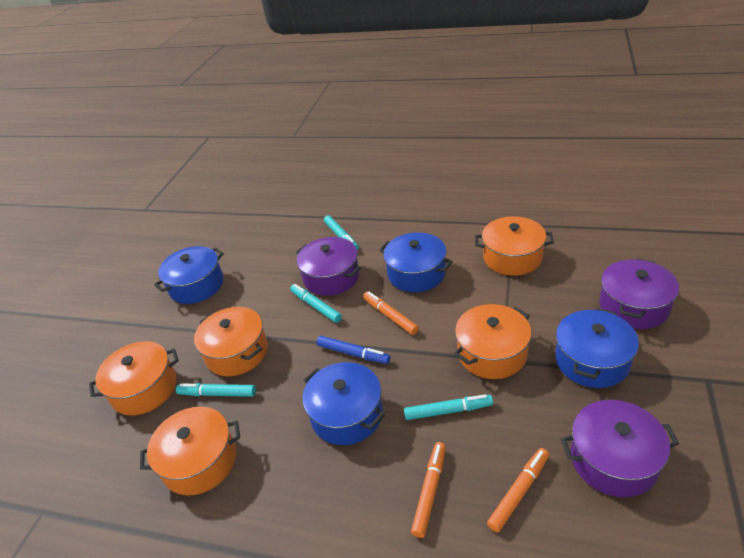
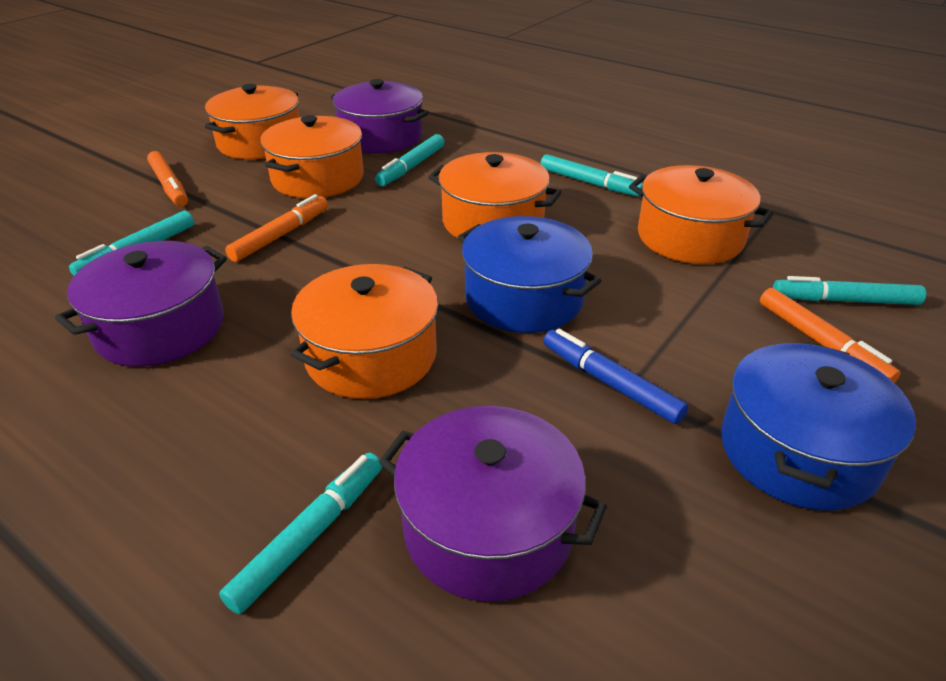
blue pot: [154,246,224,304] [302,362,385,445] [379,232,453,292] [555,308,639,388] = 4 -> [458,216,602,333] [721,342,916,511] = 2
turquoise marker: [176,383,256,397] [290,284,342,323] [324,215,359,250] [404,394,493,420] = 4 -> [69,211,194,276] [219,453,382,614] [375,134,444,186] [540,154,643,197] [773,276,926,305] = 5

